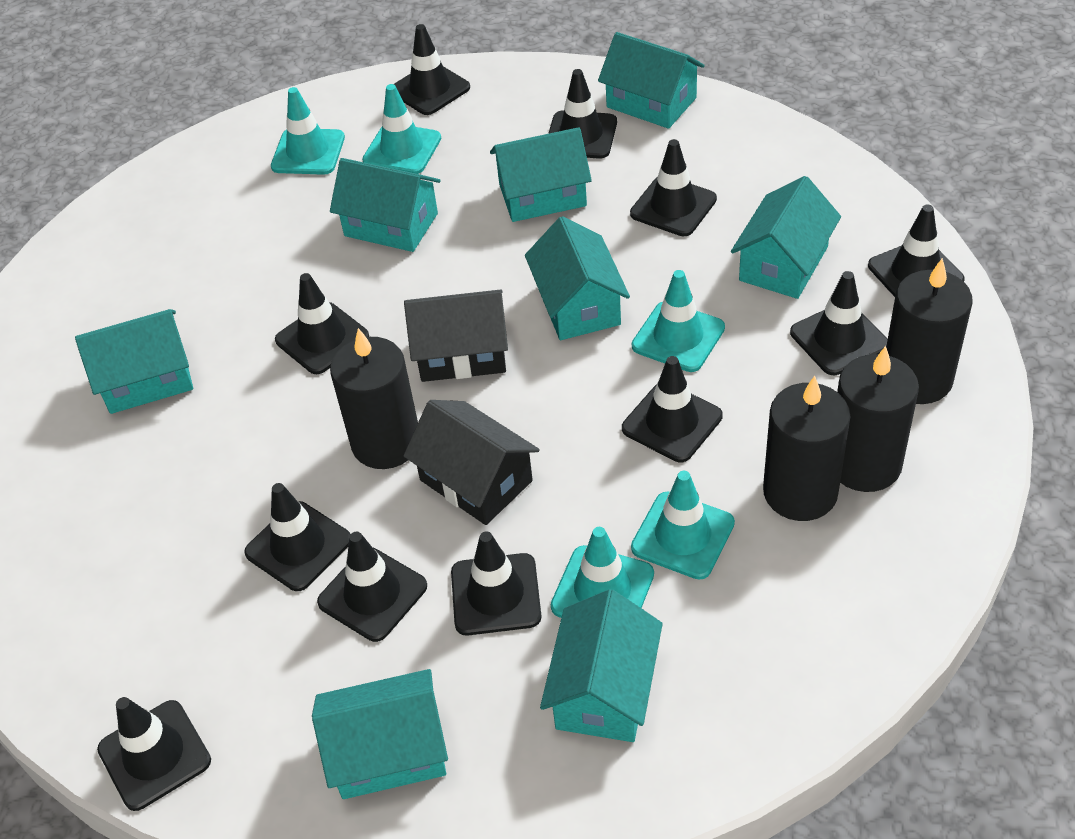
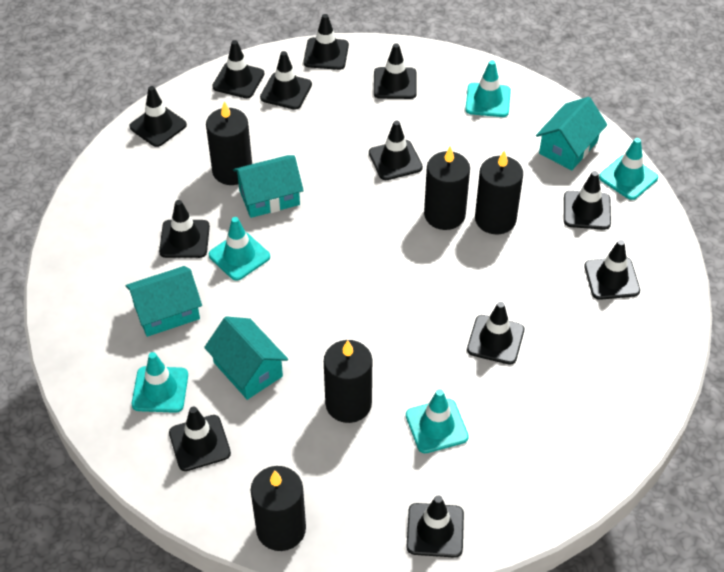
black candle: [330,328,418,469] [763,376,851,521] [837,346,919,492] [886,258,973,404] = 4 -> [206,101,252,185] [251,466,306,551] [324,340,372,423] [424,146,470,230] [475,150,523,234] = 5
black house: [404,289,508,382] [404,400,540,525] = 2 -> none = 0
black traffic cone: [97,697,211,811] [244,483,350,591] [275,273,369,374] [317,532,427,642] [394,24,470,115] [451,531,541,635] [548,69,617,159] [622,356,723,462] [630,139,717,236] [790,271,888,375] [868,204,965,297] = 11 -> [129,86,187,147] [159,200,210,258] [169,407,231,471] [212,40,264,98] [260,51,312,110] [303,14,349,70] [369,121,423,180] [374,43,417,99] [407,495,464,558] [467,302,524,365] [564,171,611,230] [584,240,640,300] = 12
turquoise house: [75,309,193,414] [312,669,448,799] [330,158,441,252] [490,127,592,222] [525,216,630,340] [540,589,663,742] [598,32,704,129] [731,176,841,299] = 8 -> [125,266,202,337] [204,316,288,400] [233,155,304,218] [536,97,607,170] = 4

